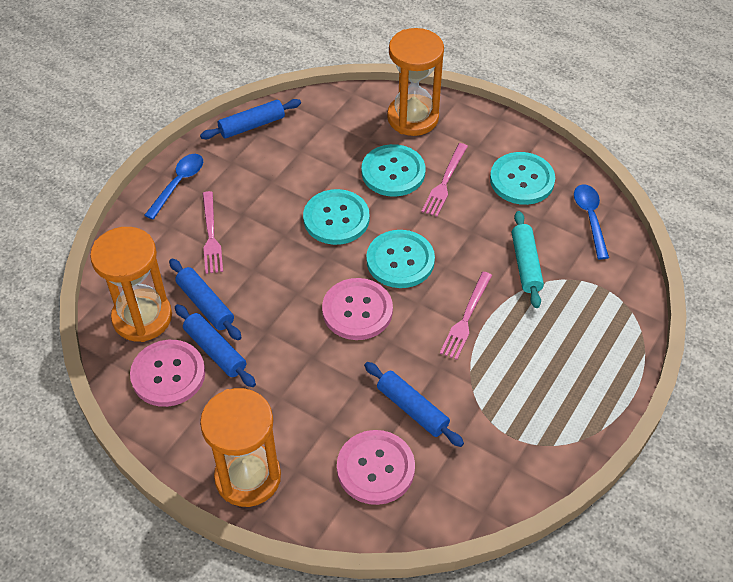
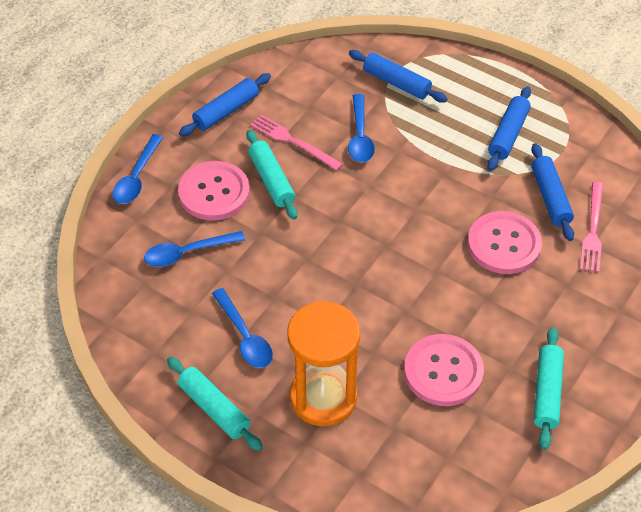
blue spoon: [144,154,203,220] [574,184,609,259] = 2 -> [112,134,163,204] [144,231,245,267] [212,288,273,368] [348,94,375,162] = 4
orange hourglass: [90,227,172,342] [200,388,281,507] [387,28,444,136] = 3 -> [287,301,360,426] = 1
pink fork: [202,191,223,274] [422,143,468,217] [440,272,492,360] = 3 -> [250,114,343,171] [580,182,604,272] = 2
turquoise button: [303,189,370,245] [361,144,425,197] [366,230,435,288] [490,152,555,205] = 4 -> none = 0
turquoise rolling pin: [512,211,544,308] = 1 -> [167,356,263,451] [246,130,298,219] [534,327,564,450] = 3

